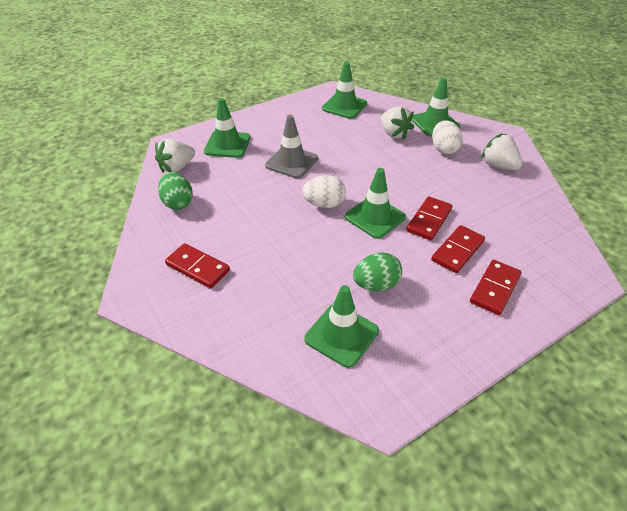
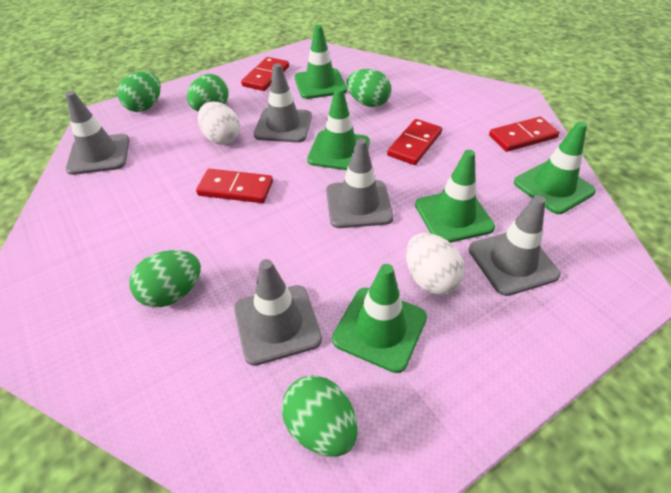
green egg: [158,172,193,210] [353,252,402,291] = 2 -> [117,72,161,112] [129,250,201,307] [187,74,229,112] [282,375,357,457] [347,69,391,107] = 5
grey traffic cone: [265,115,318,179] = 1 -> [65,91,129,175] [234,259,322,366] [254,63,312,143] [326,138,393,228] [469,195,561,296] = 5
white strawberry: [155,139,195,173] [380,106,414,140] [481,133,522,170] = 3 -> none = 0

